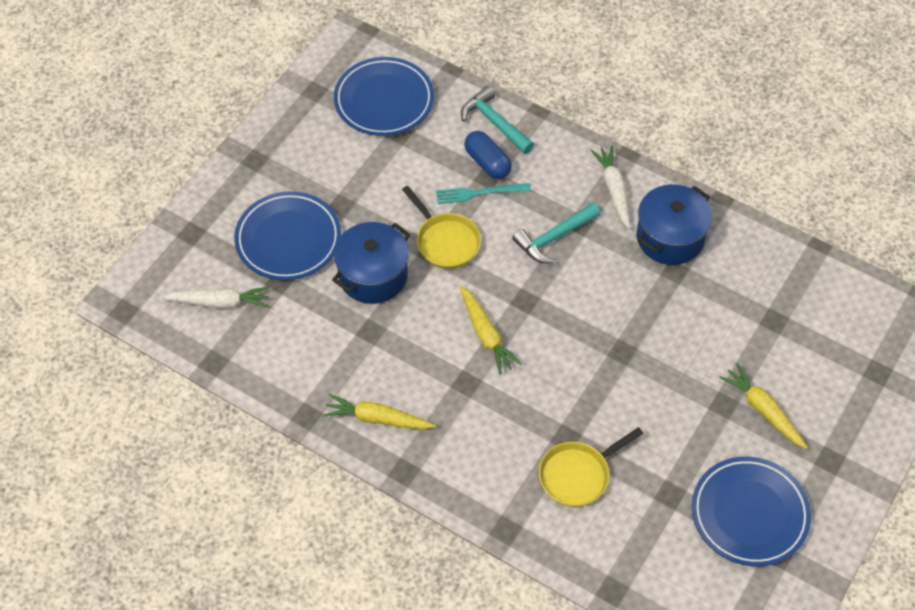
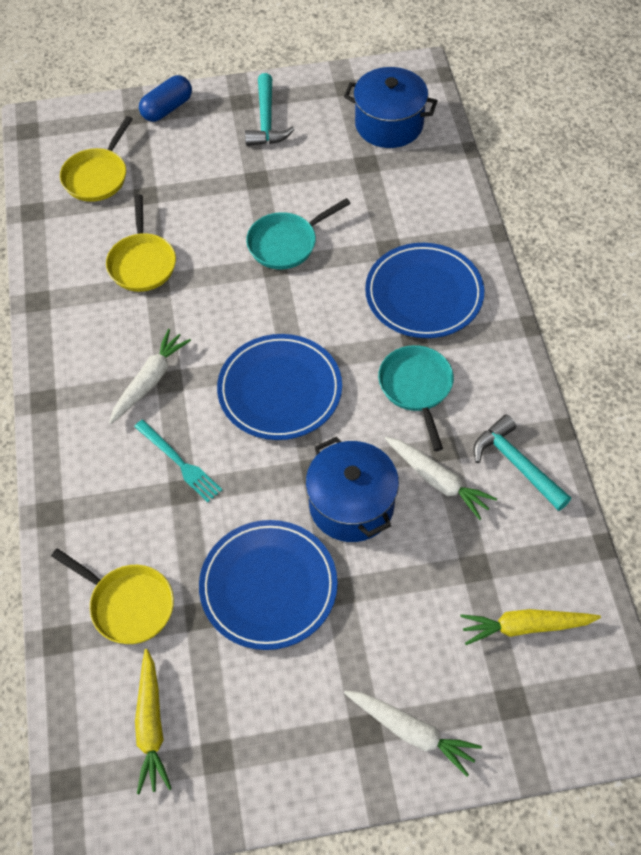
turquoise pan: none = 0 -> [246,198,351,269] [378,345,454,451] = 2
white carrot: [161,287,270,308] [590,145,631,229] = 2 -> [109,329,191,424] [344,691,482,776] [384,437,497,520] = 3
yellow carrot: [323,394,435,429] [460,286,522,374] [719,363,808,449] = 3 -> [135,649,172,795] [460,609,601,645] = 2
yellow pan: [402,186,481,269] [539,427,643,507] = 2 -> [51,548,174,644] [60,116,133,202] [106,194,176,292] = 3

